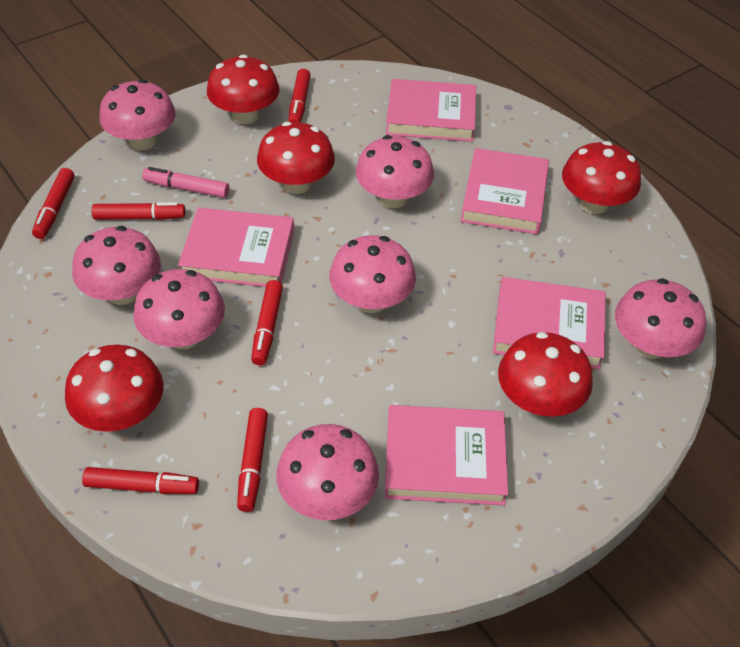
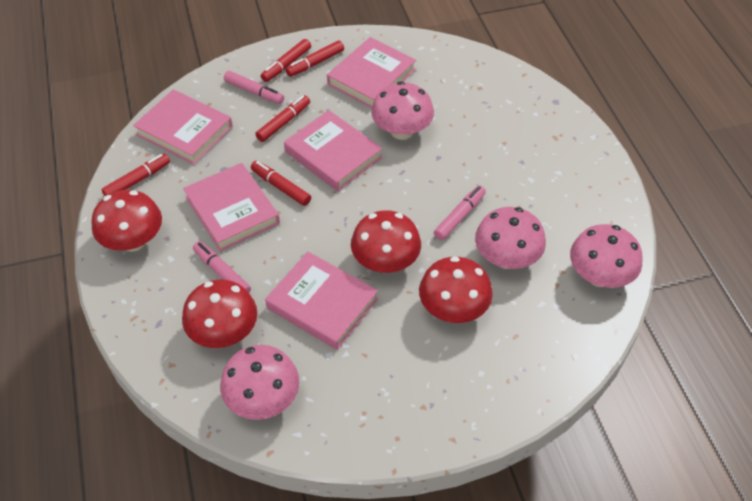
pink marker: [142,167,229,198] = 1 -> [193,241,251,293] [224,71,284,104] [434,185,486,240] = 3
pink mushroom: [72,226,161,305] [99,79,175,150] [134,269,225,349] [276,424,379,520] [329,235,416,313] [356,135,434,208] [615,278,706,359] = 7 -> [220,345,299,420] [371,81,434,140] [475,207,546,269] [570,224,643,288] = 4
red marker: [32,168,75,239] [82,467,199,494] [92,202,185,220] [237,408,268,512] [251,280,283,365] [288,69,311,123] = 6 -> [101,154,170,196] [251,161,311,206] [255,95,310,142] [261,39,311,82] [286,41,344,77] = 5
red mushroom: [65,345,163,432] [207,54,280,124] [257,122,335,194] [498,332,593,417] [562,141,641,214] = 5 -> [91,190,162,252] [182,280,257,348] [351,210,421,273] [419,256,493,323] = 4

